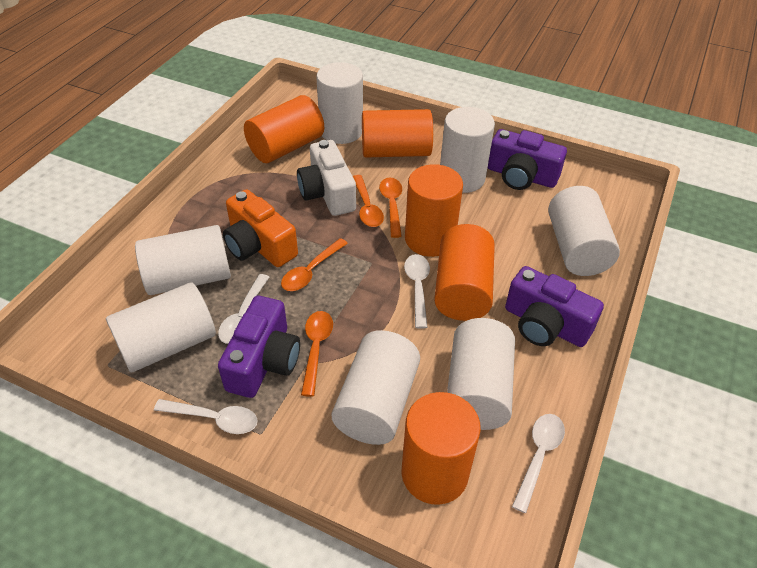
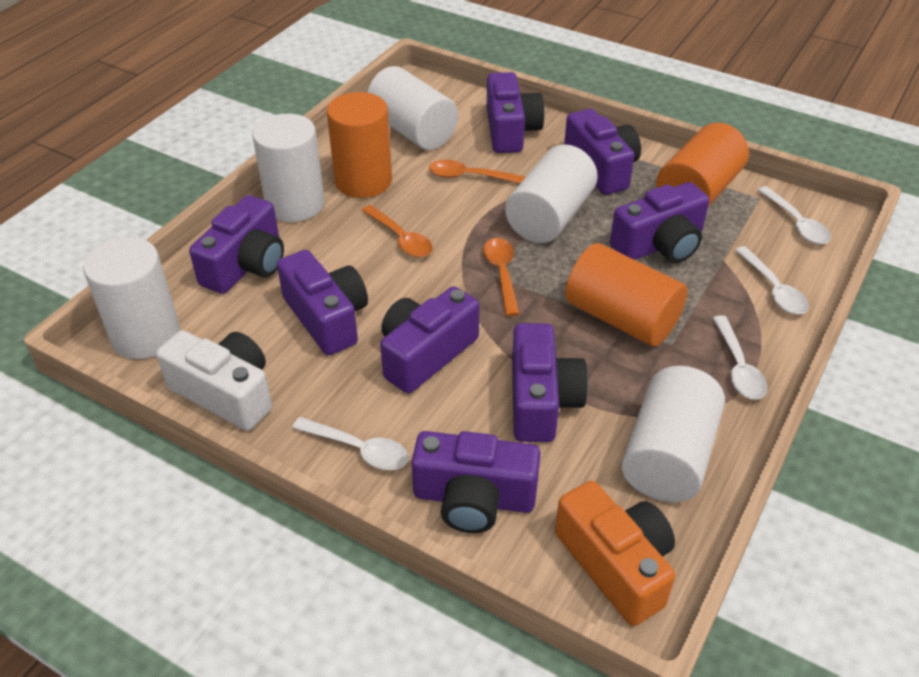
orange cylinder: [244,95,324,163] [362,109,433,158] [402,392,481,505] [405,164,463,257] [434,224,495,321] = 5 -> [327,92,392,198] [565,243,688,346] [656,123,749,207] = 3
orange spoon: [281,238,348,291] [301,311,333,397] [353,175,384,227] [379,178,402,238] = 4 -> [361,205,433,257] [429,160,525,184] [483,238,520,316] = 3
purple camera: [218,296,300,398] [488,129,567,190] [505,266,604,347] = 3 -> [189,195,284,294] [277,250,368,356] [380,286,480,394] [411,431,541,533] [486,72,545,153] [512,323,588,442] [564,109,641,195] [610,182,709,263] = 8
white cylinder: [106,283,216,372] [135,225,231,295] [316,62,363,144] [331,330,420,445] [440,107,495,193] [447,318,515,430] [548,186,620,276] = 7 -> [83,237,180,359] [252,114,324,222] [367,66,458,150] [505,144,598,243] [621,366,725,502] = 5

